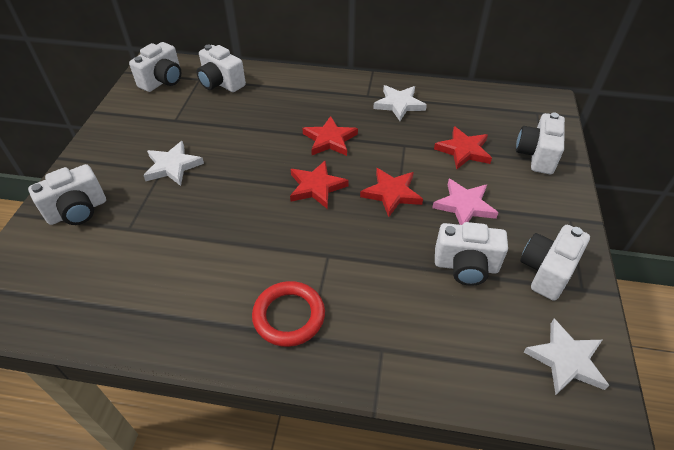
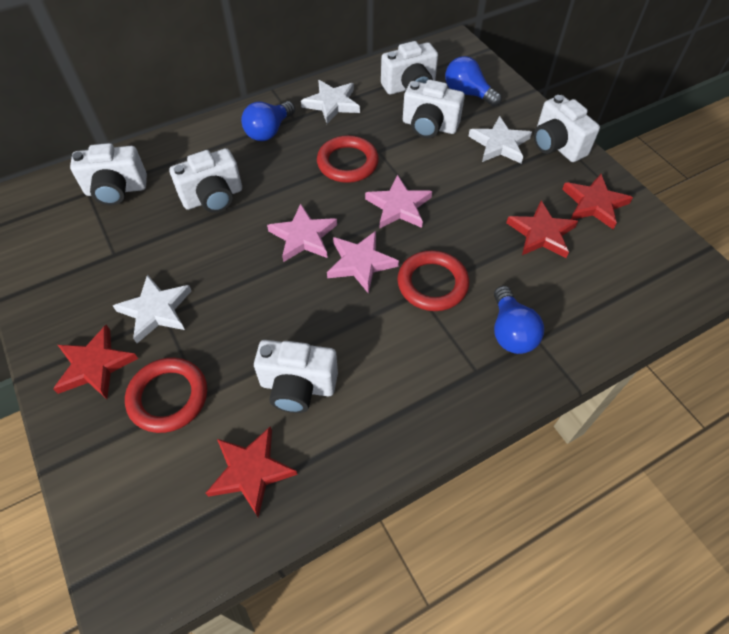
blue light bulb: none = 0 -> [241,101,295,141] [445,56,502,106] [494,286,544,354] = 3
pink star: [432,179,498,225] = 1 -> [267,203,337,262] [327,231,399,294] [365,175,432,228] = 3
red ring: [252,281,325,347] = 1 -> [125,358,207,433] [317,135,379,183] [397,250,469,311] = 3

